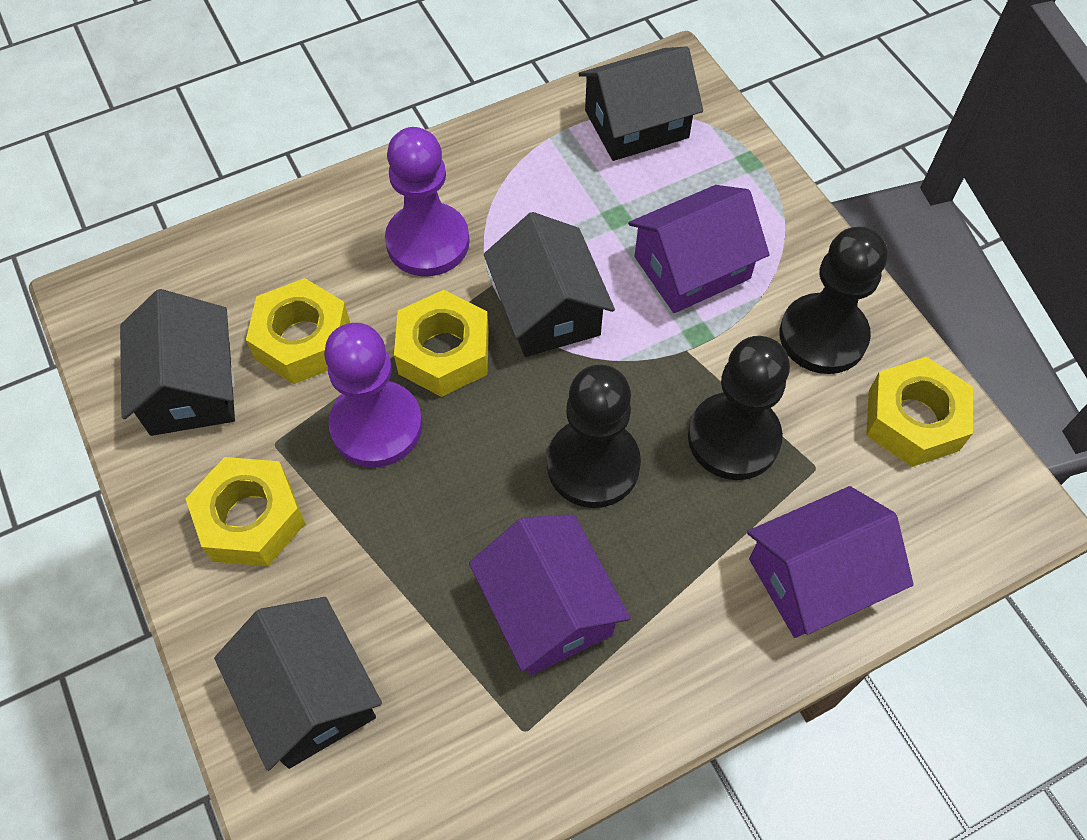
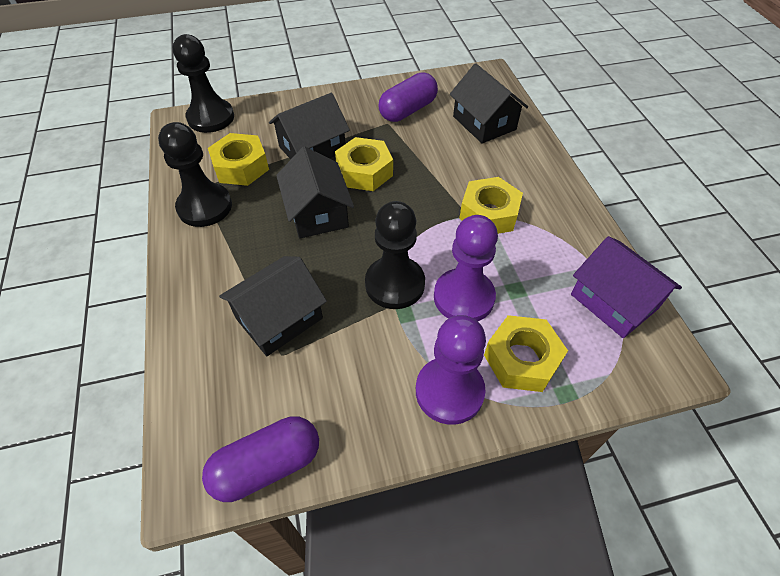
purple capsule: none = 0 -> [202,416,319,502] [378,72,438,122] = 2
purple house: [469,514,631,675] [628,185,770,313] [747,486,914,638] = 3 -> [571,236,682,338] = 1

